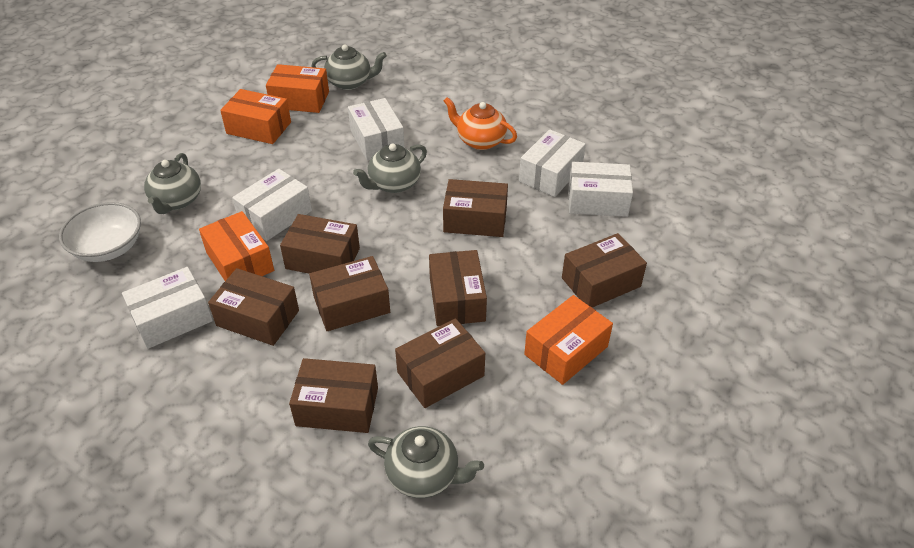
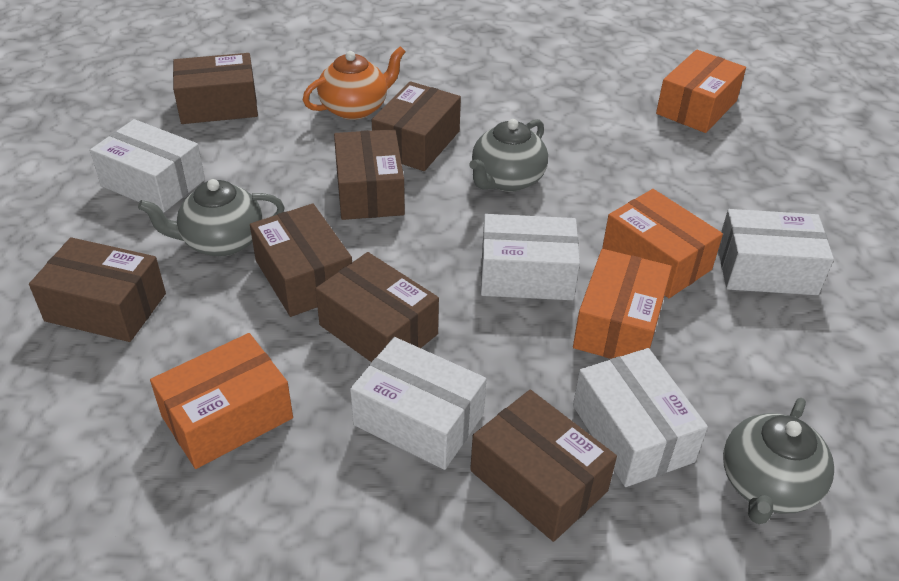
brown box: [208,268,299,346] [280,214,360,273] [289,358,378,433] [309,256,390,331] [395,318,485,408] [429,250,487,326] [443,179,508,237] [562,233,647,308] = 8 -> [29,237,166,342] [173,53,258,124] [250,204,352,317] [315,252,439,362] [334,129,405,220] [372,81,461,171] [470,390,617,542] = 7
grey teapot: [144,153,201,214] [311,44,387,90] [353,143,427,193] [368,426,484,498] = 4 -> [138,179,285,256] [469,119,548,192] [723,398,834,524] = 3
white bowl: [59,202,141,262] = 1 -> none = 0

